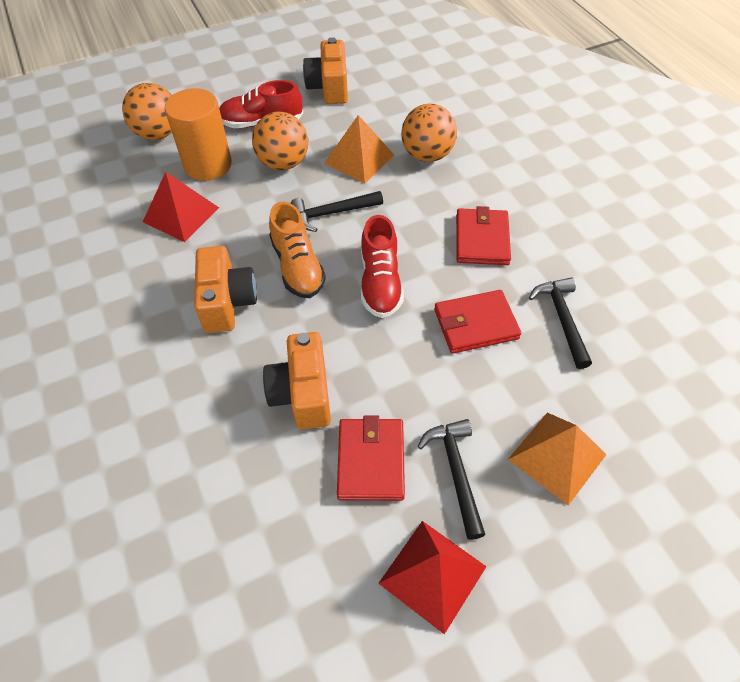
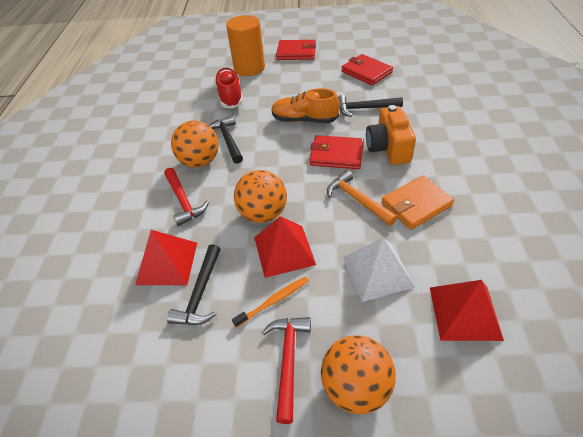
orange camera: [194,246,257,333] [263,332,331,429] [303,37,348,104] = 3 -> [366,105,416,165] = 1
orange hammer: none = 0 -> [327,170,397,226] = 1
orange pyramid: [324,115,394,183] [508,413,607,506] = 2 -> none = 0
orange toothbrush: none = 0 -> [232,276,309,328] = 1
orange wallet: none = 0 -> [381,175,454,230] = 1
red hammer: none = 0 -> [164,168,209,226] [262,317,311,424] = 2
red pyramid: [143,172,219,242] [378,521,487,634] = 2 -> [135,230,197,285] [254,216,316,278] [430,280,504,341] = 3
red shoe: [219,80,303,128] [361,215,404,318] = 2 -> [214,68,243,109] = 1
white pyramid: none = 0 -> [343,238,415,302] = 1

